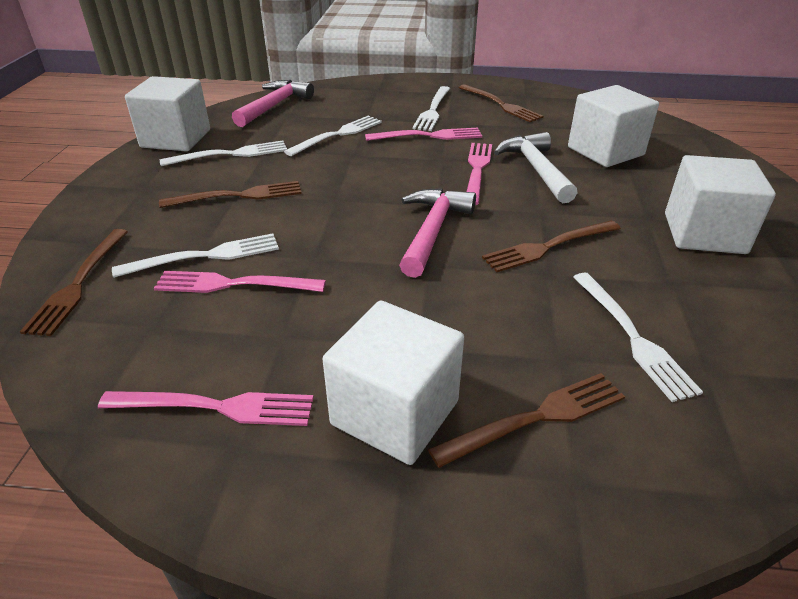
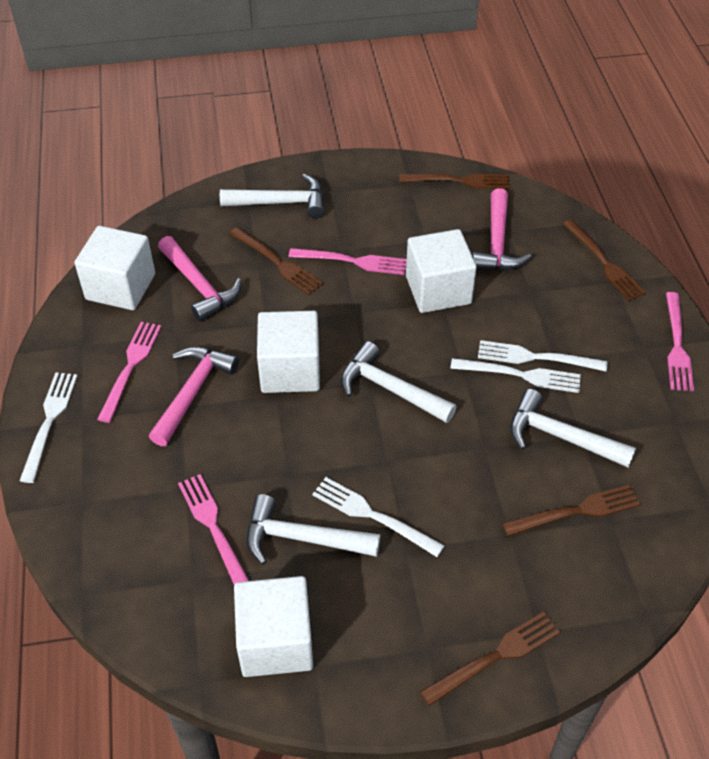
pink hammer: [232,80,314,127] [399,188,476,278] = 2 -> [149,347,239,446] [158,236,242,322] [472,188,532,271] = 3
white fork: [112,233,279,278] [160,141,287,166] [284,116,382,156] [412,86,450,131] [573,273,703,402] = 5 -> [20,372,78,483] [312,477,445,557] [450,358,581,393] [478,340,607,372] = 4
white hammer: [494,132,577,203] = 1 -> [220,174,324,218] [246,494,380,565] [341,341,456,423] [510,389,636,467] = 4

